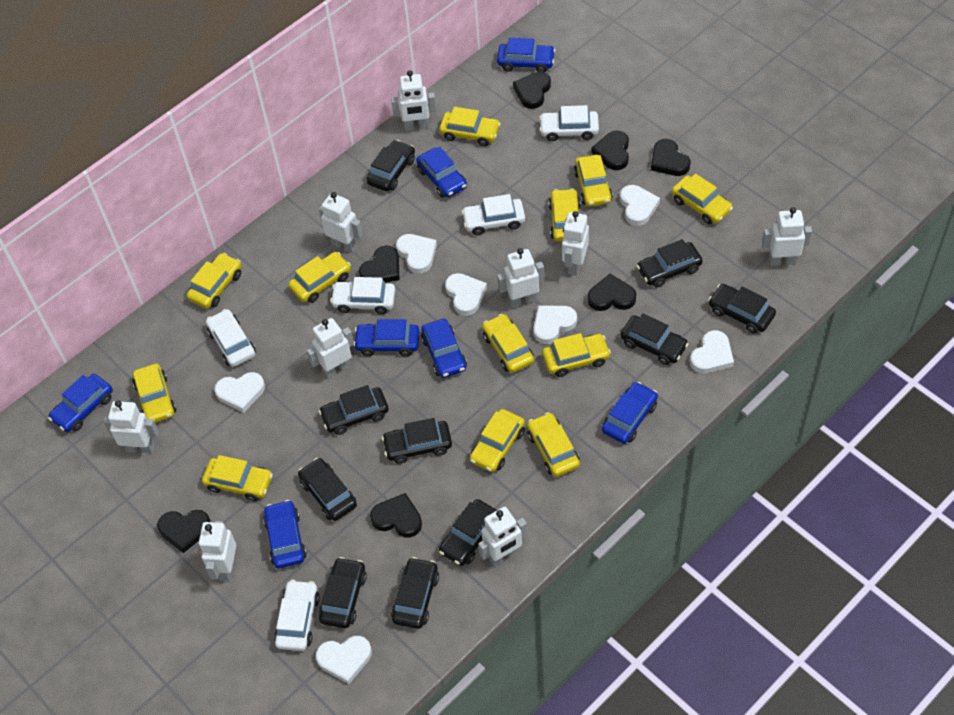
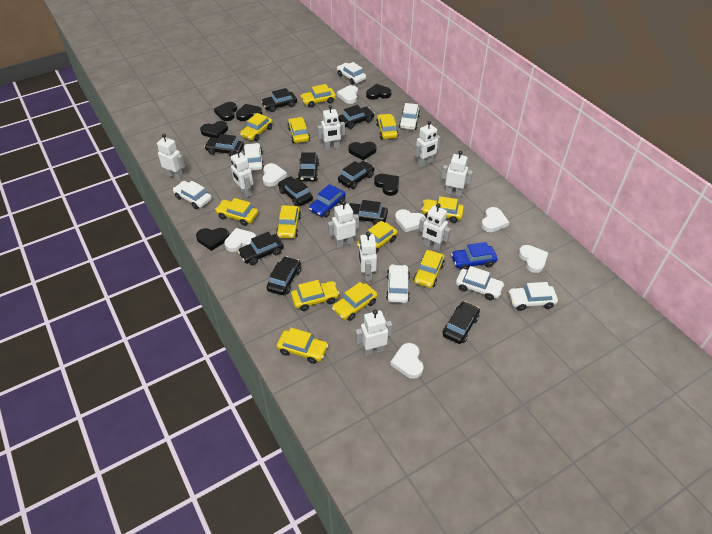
blue car: [48,374,113,432] [263,500,307,569] [354,319,419,357] [416,147,467,198] [421,319,467,378] [497,38,555,72] [602,382,658,444] = 7 -> [309,184,346,217] [451,242,497,270] = 2
white car: [206,309,256,367] [274,580,320,651] [330,277,395,314] [461,194,525,235] [539,105,599,141] = 5 -> [173,181,212,209] [243,143,264,171] [337,62,366,85] [386,264,410,303] [399,103,420,130] [456,266,504,300] [508,282,558,311] = 7

